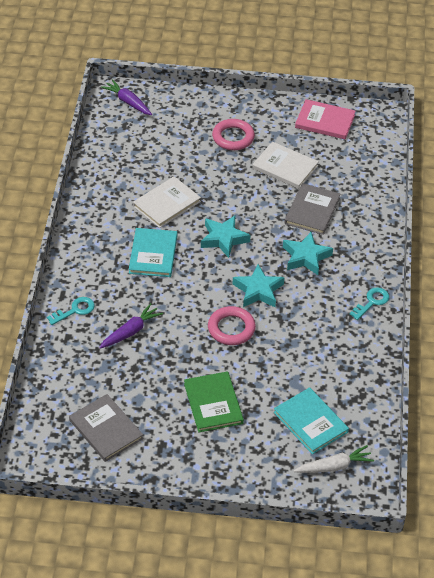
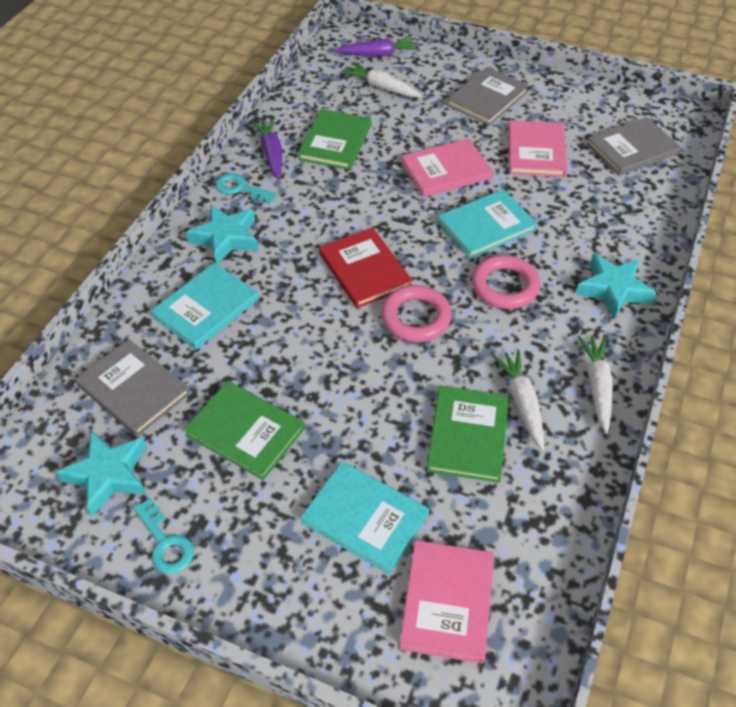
green book: [184,371,244,432] = 1 -> [184,381,305,480] [298,109,371,170] [426,386,509,483] = 3
grey book: [69,394,144,462] [285,183,340,235] = 2 -> [75,339,191,437] [447,67,529,126] [587,117,681,176] = 3
pink book: [295,99,356,139] = 1 -> [399,540,494,664] [401,139,493,197] [509,120,567,177] = 3
red book: none = 0 -> [319,228,413,308] = 1
turquoise book: [129,228,177,277] [274,387,349,455] = 2 -> [150,263,259,350] [300,461,429,575] [437,189,538,259] = 3
white book: [133,176,201,228] [252,141,319,189] = 2 -> none = 0
white carrot: [294,445,374,473] = 1 -> [342,62,421,97] [492,350,544,450] [578,336,613,433] = 3

